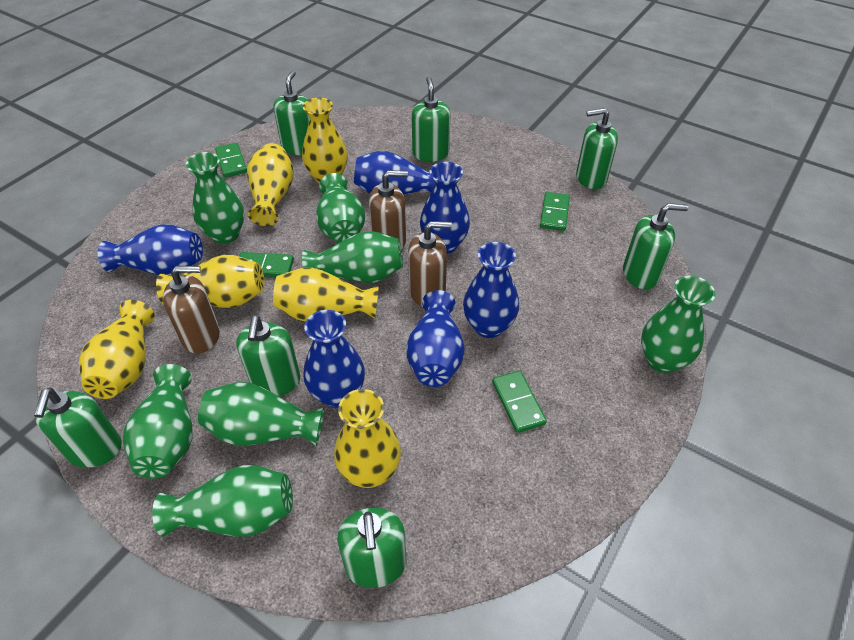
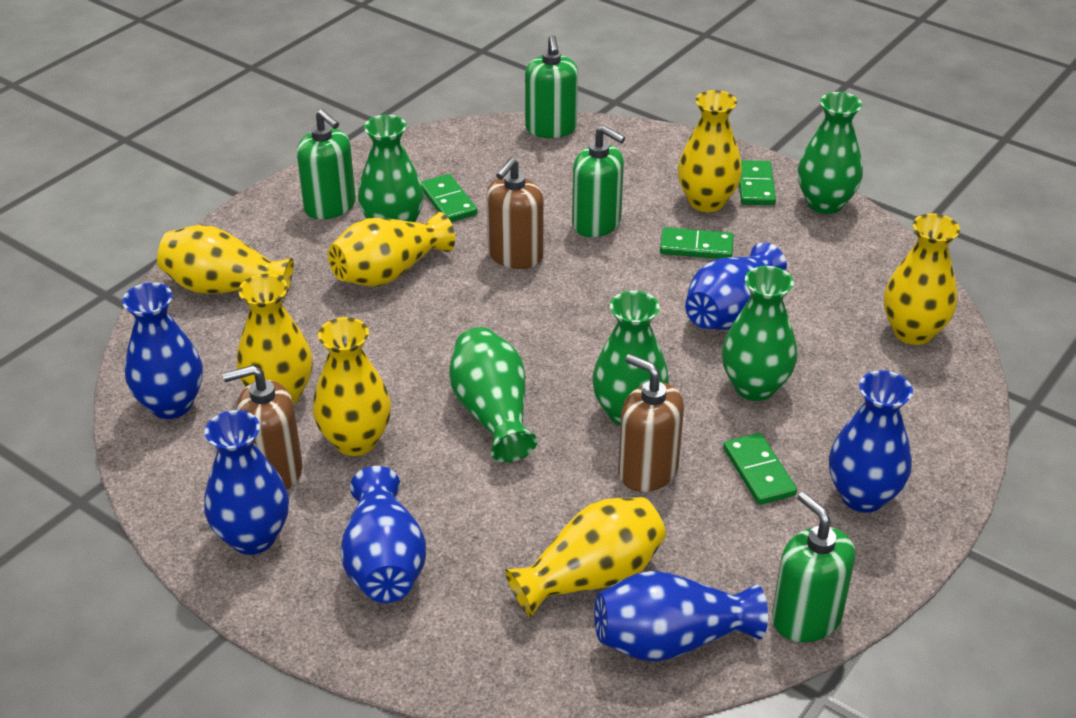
green soap dispenser: [34,388,122,468] [236,316,300,396] [273,71,310,155] [337,508,406,588] [412,77,450,162] [576,108,618,189] [623,203,688,289] = 7 -> [296,109,356,219] [525,35,578,138] [572,125,625,237] [772,492,855,642] = 4
green vase: [123,364,192,479] [152,465,293,537] [186,152,244,244] [198,382,324,446] [302,231,403,283] [316,173,365,243] [641,276,715,373] = 7 -> [358,115,424,222] [449,327,538,462] [592,291,669,426] [722,266,797,401] [798,92,863,214] = 5
yellow vase: [79,300,155,399] [156,255,265,308] [247,143,294,226] [273,267,379,322] [302,98,348,184] [334,389,401,488] = 6 -> [157,225,294,299] [237,274,313,404] [313,317,391,456] [328,212,455,287] [505,497,666,617] [678,90,742,212] [884,213,960,345] = 7

